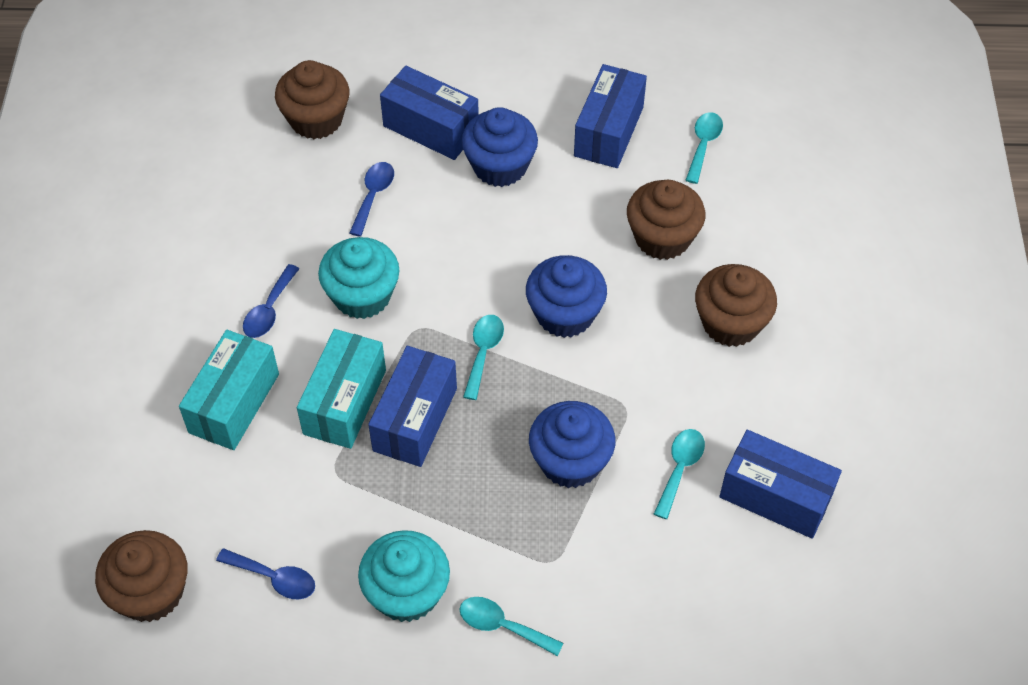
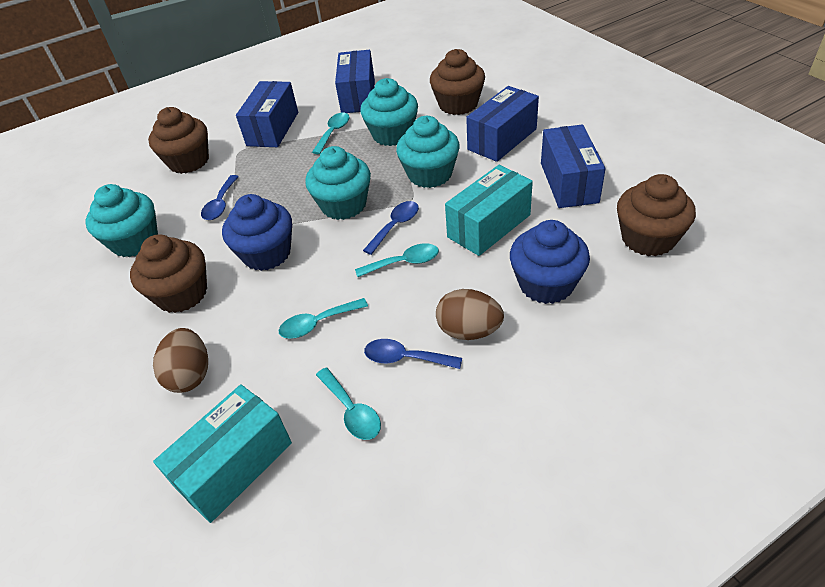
blue cupcake: [462,107,538,187] [526,255,607,338] [529,401,615,488] = 3 -> [222,194,292,271] [510,220,590,304] = 2
brown egg: none = 0 -> [153,328,208,393] [436,289,504,340] = 2
turquoise cupcake: [318,237,400,319] [358,530,450,622] = 2 -> [86,184,158,257] [305,146,371,220] [360,78,418,146] [396,116,460,188] = 4

